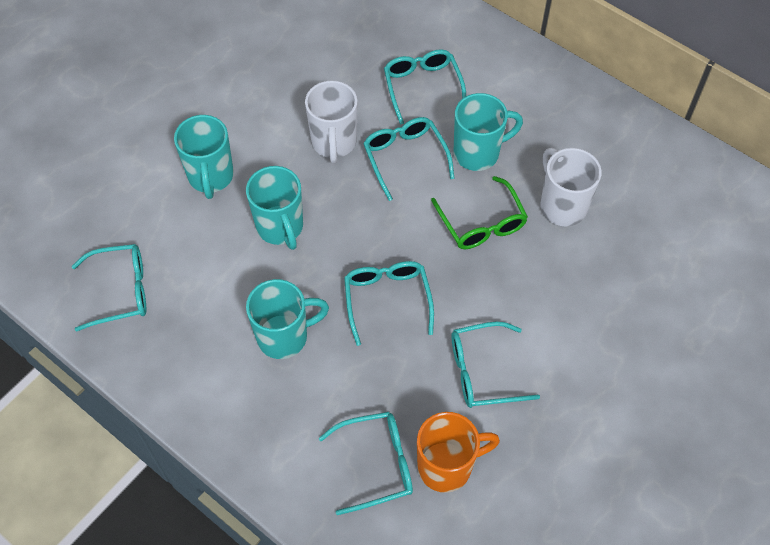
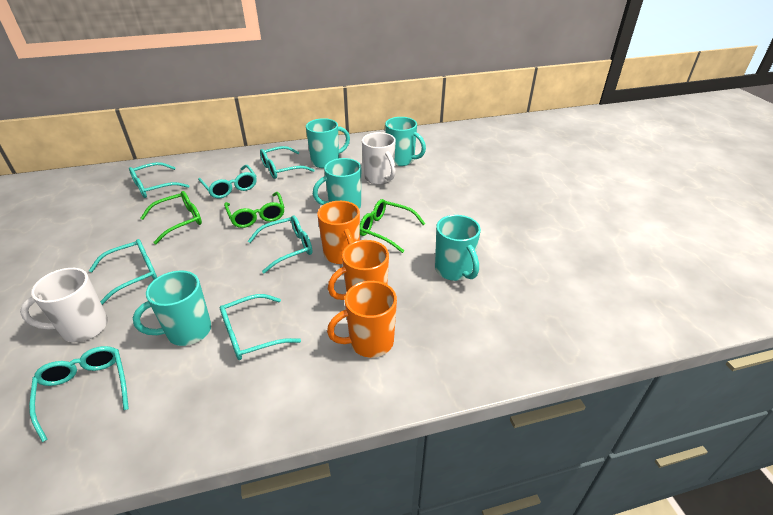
green glasses: [431,176,528,249] = 1 -> [140,191,202,244] [224,192,284,228] [360,199,425,253] = 3
orange mug: [417,412,500,493] = 1 -> [317,201,360,264] [327,281,397,358] [328,240,389,300] = 3
turquoise glasses: [72,244,146,332] [319,412,413,515] [344,261,434,346] [363,117,455,201] [384,49,466,125] [452,322,540,408] = 6 -> [29,346,129,442] [89,239,157,305] [129,162,189,198] [198,165,257,198] [220,294,301,360] [248,215,313,273] [260,146,315,179] = 7
turquoise mug: [174,115,234,199] [246,166,303,250] [246,279,329,359] [454,93,523,171] = 4 -> [133,270,211,346] [306,118,350,168] [313,158,361,209] [385,117,426,166] [435,215,481,281] = 5

